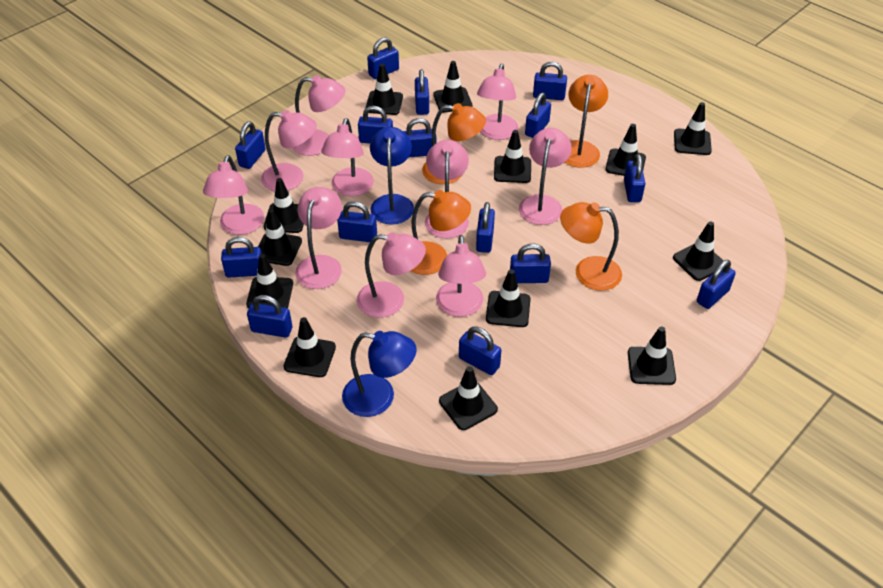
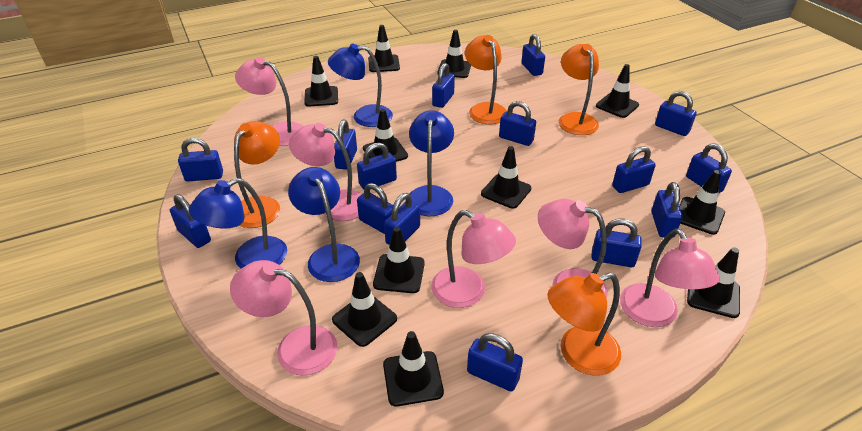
black traffic cone: [246,254,293,308] [258,209,302,266] [264,178,304,233] [283,317,336,377] [365,64,403,115] [433,61,472,113] [439,366,498,430] [486,269,530,327] [494,130,531,183] [605,124,646,176] [628,326,676,385] [673,221,724,281] [674,102,712,155] = 13 -> [304,56,338,107] [332,272,397,347] [363,109,408,162] [368,25,400,72] [373,227,425,293] [383,331,444,406] [437,30,471,78] [481,146,531,209] [596,64,639,118] [679,170,725,235] [687,247,740,318] = 11
blue lamp: [342,331,417,417] [370,127,414,225] = 2 -> [189,178,287,269] [288,167,360,282] [328,44,393,127] [409,110,454,216] = 4
pink lamp: [203,155,264,235] [261,110,317,191] [292,75,345,156] [295,187,342,289] [321,118,374,196] [357,232,426,318] [425,140,469,239] [436,235,486,317] [477,64,518,140] [519,128,572,225] = 10 -> [230,260,337,376] [235,57,303,146] [289,123,362,221] [431,210,516,308] [538,199,608,299] [620,228,720,327] = 6

